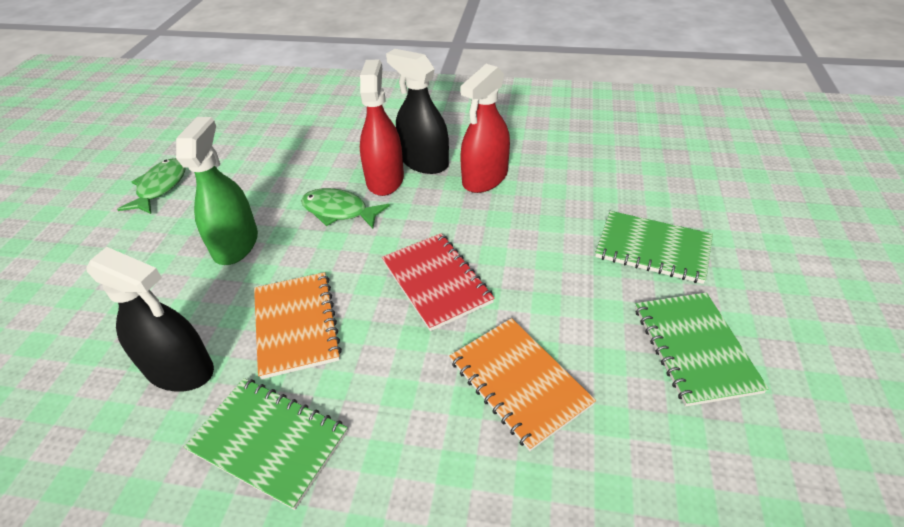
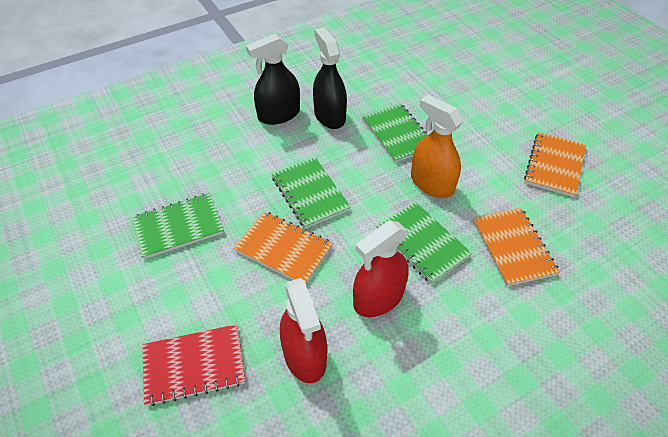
green fish: [117,158,186,214] [301,188,390,229] = 2 -> none = 0
green notebook: [184,378,348,510] [595,211,713,284] [635,292,769,406] = 3 -> [131,193,224,259] [272,157,351,229] [362,103,428,163] [376,202,472,284] = 4
green spray bottle: [176,117,258,265] = 1 -> none = 0
orange notebook: [254,272,342,379] [450,318,596,451] = 2 -> [233,211,333,284] [473,208,560,286] [524,132,586,197] = 3
orange spray bottle: none = 0 -> [411,95,463,198] = 1

